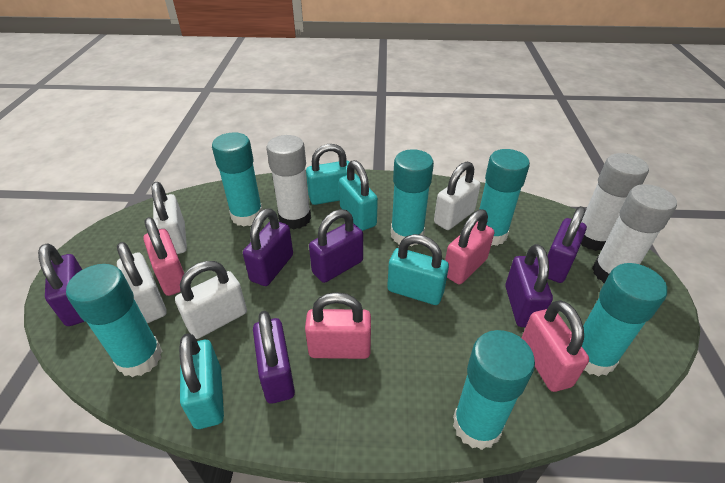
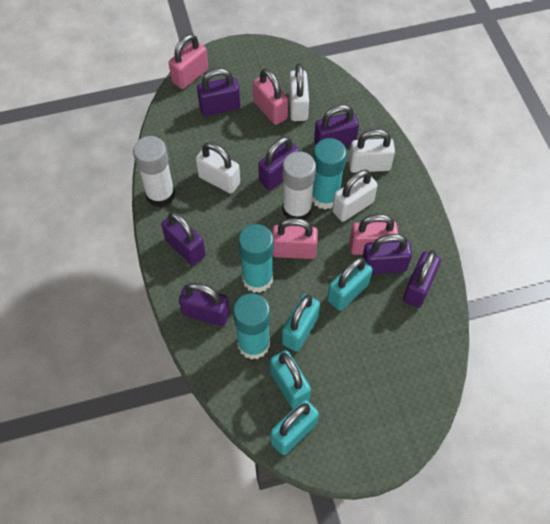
purple padlock: [38,243,85,326] [243,208,293,286] [253,311,295,404] [309,209,363,283] [505,244,553,327] [547,206,587,283] = 6 -> [161,211,206,265] [179,283,230,326] [197,68,240,116] [258,136,300,190] [314,104,359,146] [362,234,412,274] [403,250,441,308] = 7
turquoise glue stick: [66,264,162,377] [212,132,263,227] [391,149,434,246] [453,330,535,450] [480,149,530,246] [582,263,667,376] = 6 -> [233,294,270,360] [238,224,274,293] [312,138,347,210] = 3
white glue stick: [266,135,311,229] [581,153,649,251] [592,184,677,283] = 3 -> [133,136,175,207] [282,152,316,220] = 2

